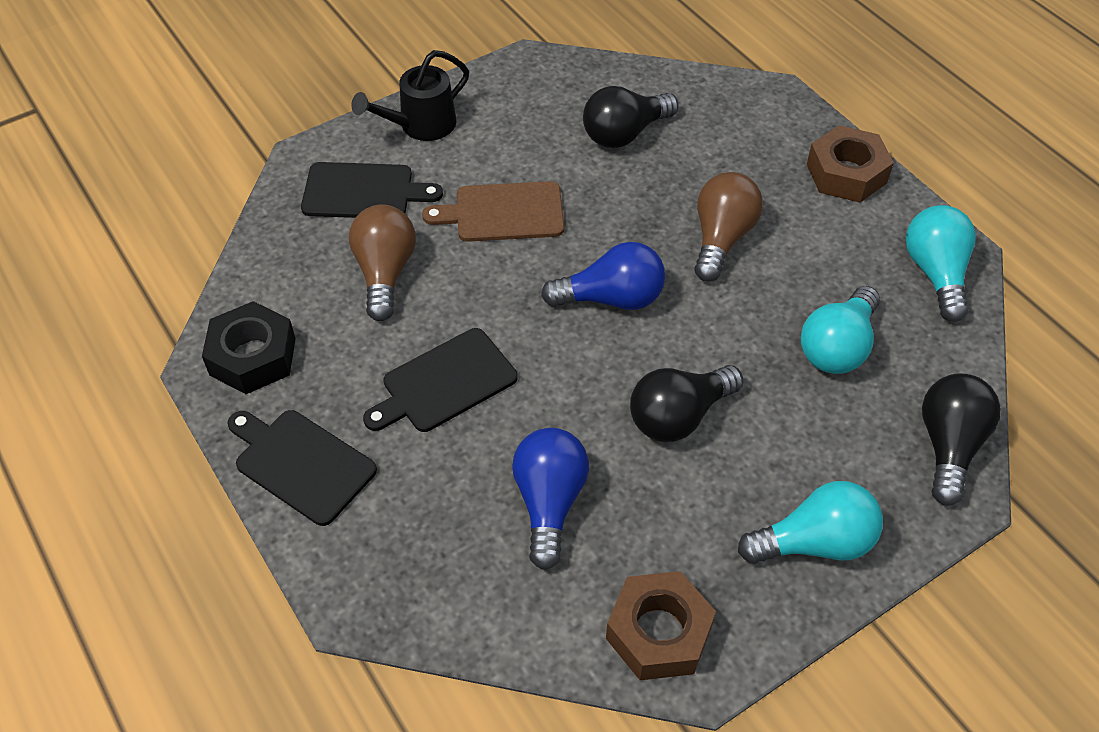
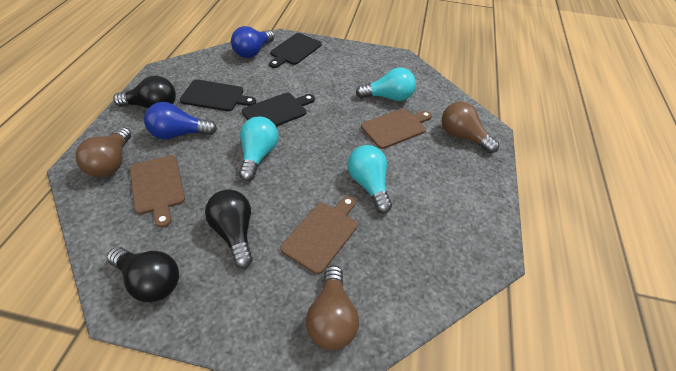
black nut: [202,301,296,394] = 1 -> none = 0
black watering can: [351,50,469,141] = 1 -> none = 0
brown cutting board: [422,181,564,242] = 1 -> [130,155,185,228] [280,196,357,274] [361,108,432,149] = 3
brown light bulb: [349,204,416,321] [694,172,763,282] = 2 -> [75,127,131,177] [306,265,359,350] [442,102,499,153] = 3
brown nut: [606,571,716,680] [807,125,894,203] = 2 -> none = 0

